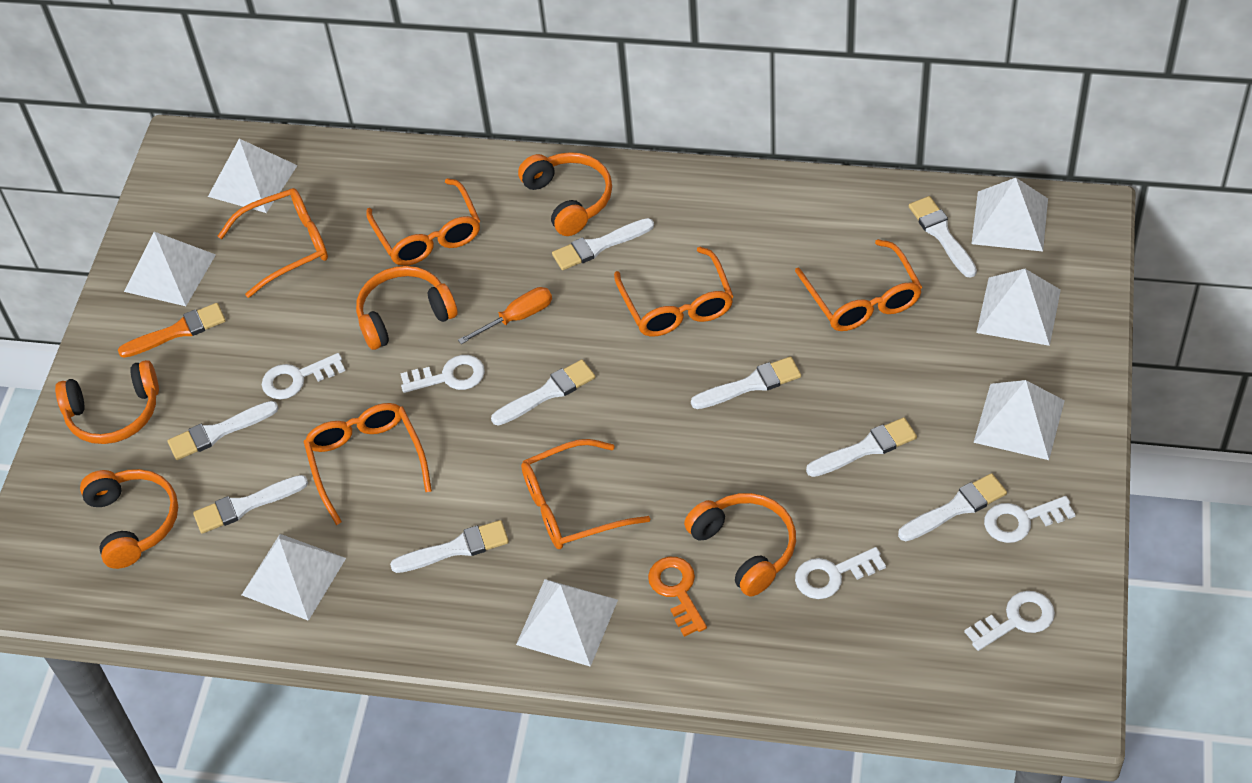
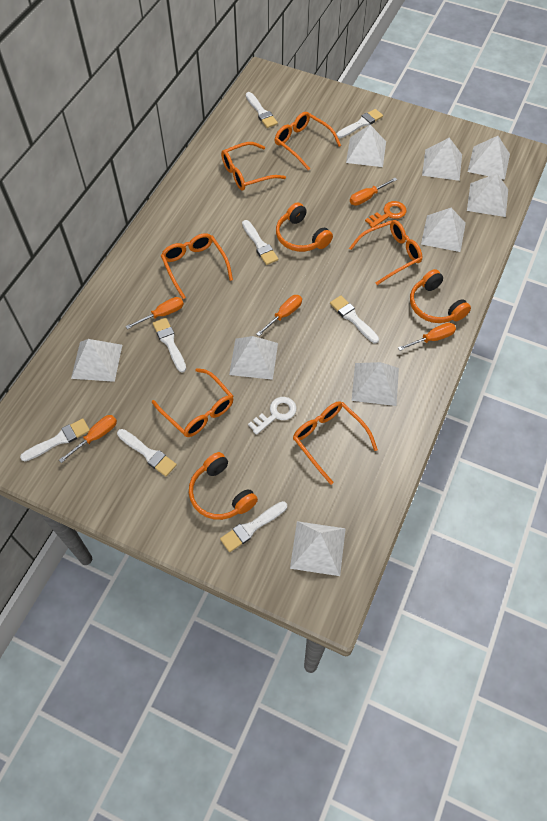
orange brush: [118,303,226,358] = 1 -> none = 0
orange headphones: [55,360,159,444] [80,469,178,569] [356,266,458,350] [518,152,612,236] [684,493,796,596] = 5 -> [189,452,258,520] [276,202,333,252] [410,269,471,323] = 3
orange screwdriver: [458,287,552,344] = 1 -> [59,415,117,463] [126,297,184,329] [256,295,302,336] [350,178,397,206] [398,323,456,351] = 5
white brush: [168,401,278,460] [193,475,308,534] [390,520,509,573] [491,360,595,426] [552,218,654,270] [691,357,801,409] [806,418,917,477] [898,473,1007,541] [909,196,977,278] = 9 -> [20,419,90,461] [117,429,177,476] [153,318,186,373] [220,501,287,552] [242,220,279,265] [246,92,278,128] [330,295,379,344] [336,109,383,138] = 8
white key: [262,353,345,399] [400,355,485,393] [795,547,886,599] [964,591,1055,651] [984,496,1076,543] = 5 -> [248,397,297,435] = 1
white pyramid: [124,232,216,306] [208,139,298,213] [242,534,346,621] [516,579,618,667] [972,178,1048,251] [973,380,1065,460] [976,269,1061,346] = 7 -> [71,339,122,382] [229,336,278,380] [290,521,346,576] [346,125,386,167] [352,362,399,406] [421,208,466,252] [422,138,462,181] [467,173,508,217] [468,136,510,180] = 9

